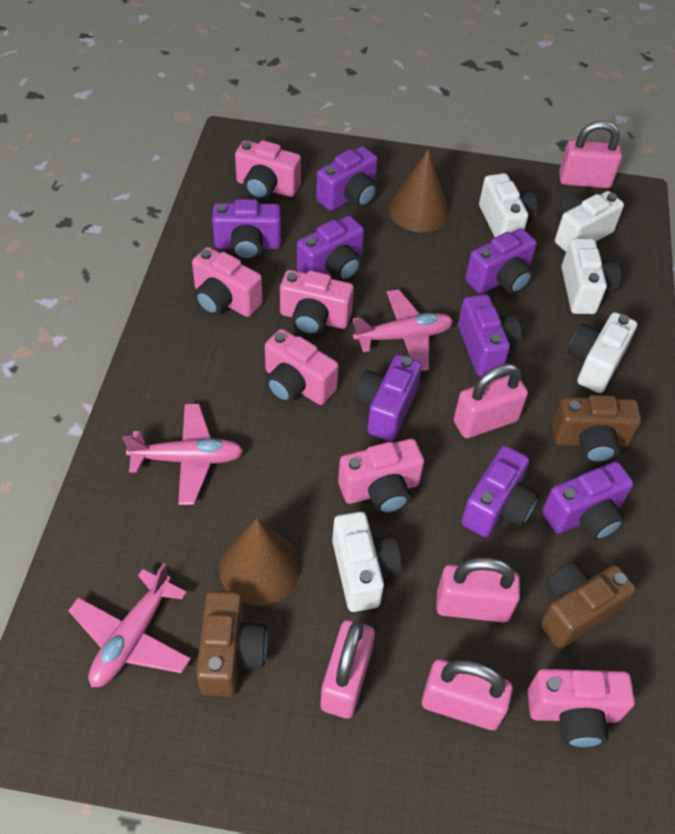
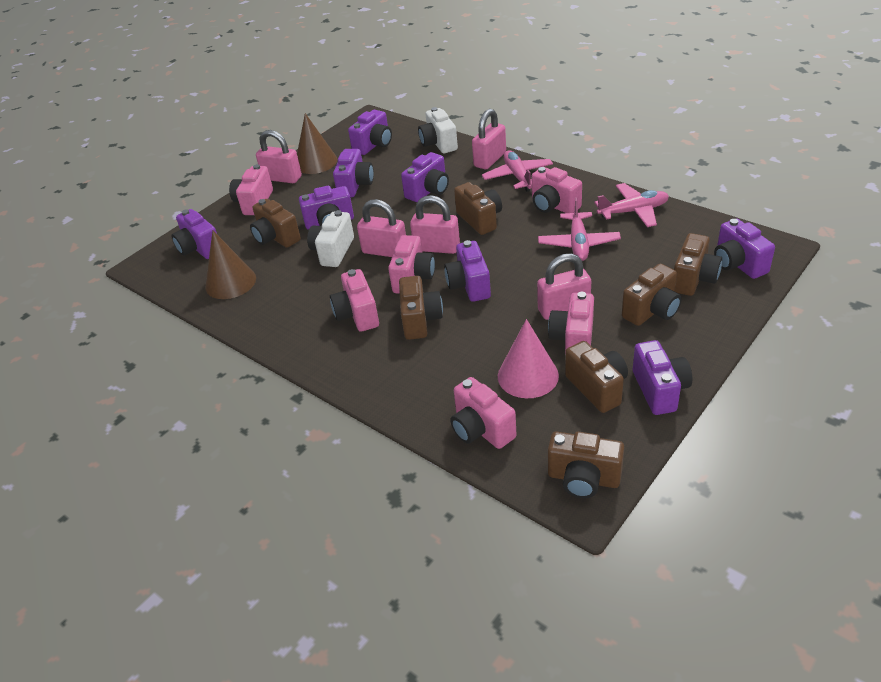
brown camera: [196,591,268,697] [540,562,636,649] [552,395,641,463] = 3 -> [250,199,301,248] [399,276,443,340] [454,182,502,235] [548,431,624,498] [565,341,628,413] [622,264,682,326] [674,233,722,296] = 7
pink cone: none = 0 -> [498,319,559,398] = 1
white camera: [332,512,402,612] [479,173,538,237] [555,191,624,252] [561,238,620,314] [568,312,637,393] = 5 -> [307,210,354,267] [418,107,458,153] = 2

